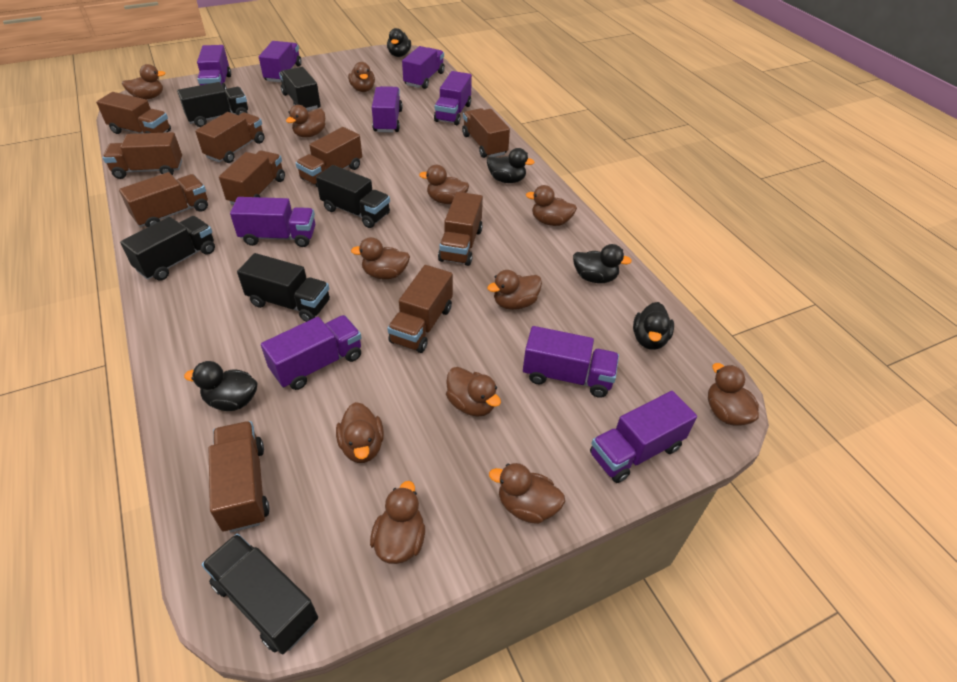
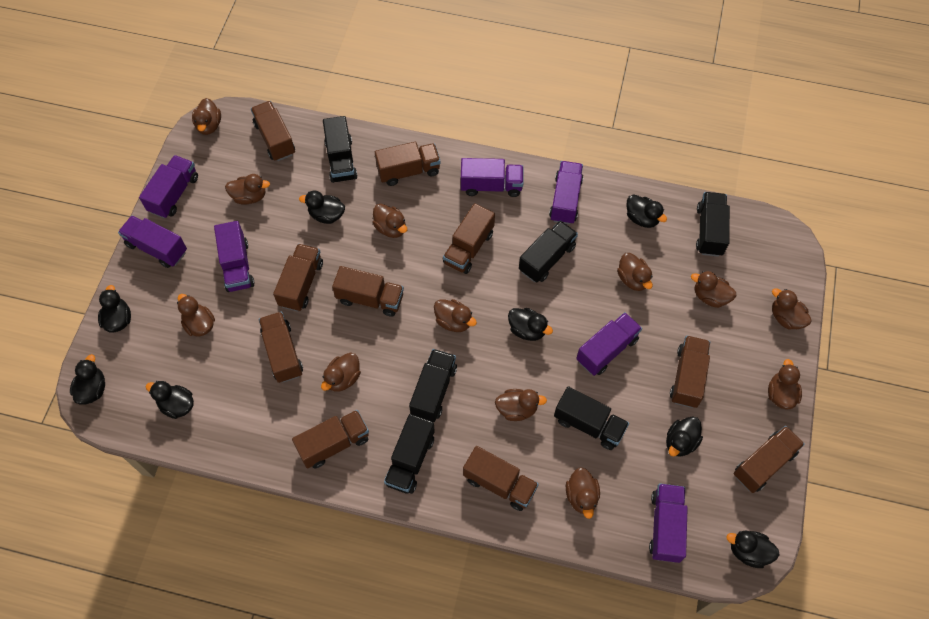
black duck: [184,361,257,411] [387,28,411,57] [487,148,535,183] [573,244,632,283] [633,302,674,350] = 5 -> [70,354,105,405] [98,285,131,333] [146,381,194,419] [299,191,345,224] [508,308,553,341] [627,194,667,228] [666,416,703,456] [726,530,780,568] = 8
purple truck: [197,45,231,90] [230,197,315,247] [259,41,302,82] [261,315,361,390] [372,86,403,133] [402,46,445,89] [434,71,472,125] [523,326,619,398] [590,391,697,483] = 9 -> [118,215,187,268] [139,155,198,218] [214,221,254,292] [461,158,523,197] [549,161,583,225] [576,312,642,376] [649,483,688,563] = 7

